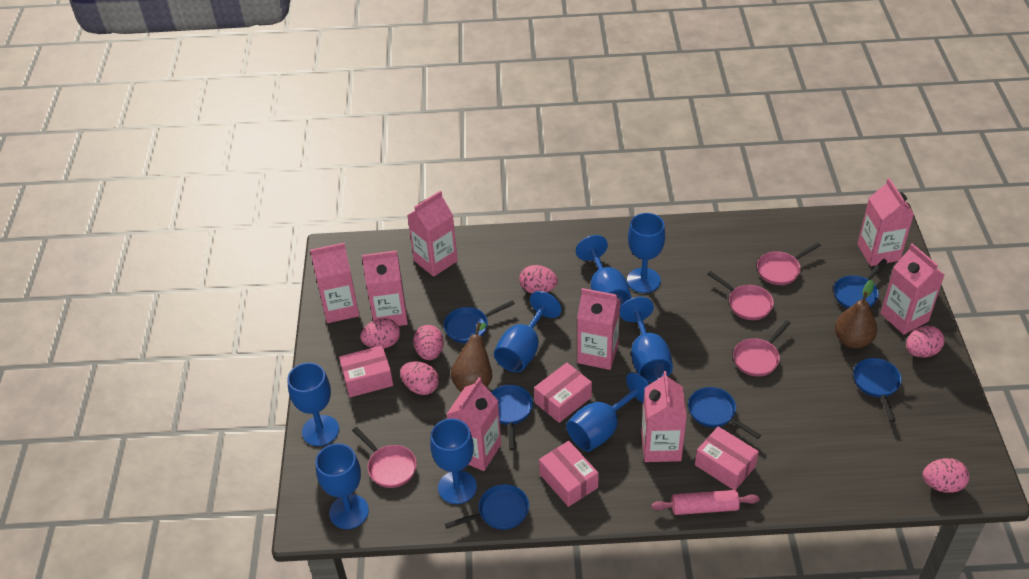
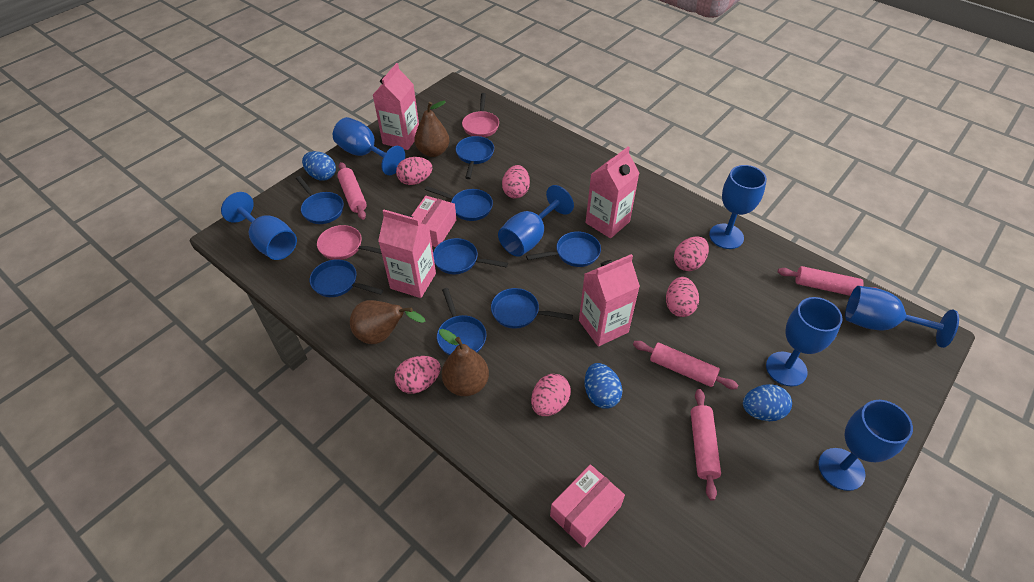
blue egg: none = 0 -> [302,151,336,181] [585,363,623,409] [743,384,792,421] = 3
blue goblet: [287,362,339,446] [316,443,369,529] [430,418,477,504] [494,291,562,372] [566,372,649,452] [576,235,631,307] [620,297,673,382] [627,213,665,293] = 8 -> [221,192,297,260] [333,117,405,175] [498,185,574,257] [709,165,767,249] [766,297,843,387] [818,400,913,491] [845,286,959,348] = 7
blue pan: [444,300,515,343] [445,484,529,530] [491,385,533,450] [688,387,761,439] [833,259,887,308] [853,358,902,422] = 6 -> [296,176,344,224] [310,259,383,297] [425,186,493,221] [433,238,508,274] [437,288,487,356] [456,136,494,179] [491,288,573,329] [526,231,601,267] = 8
brown pear: [451,322,492,392] [835,280,877,348] = 2 -> [350,300,425,344] [414,101,450,157] [439,329,489,396] = 3
pink box: [339,345,393,397] [534,363,592,423] [539,441,599,507] [695,426,759,490] = 4 -> [411,196,457,247] [550,464,625,548] = 2
pink carton: [310,243,359,323] [362,250,408,326] [407,191,458,277] [446,377,501,471] [577,288,620,370] [641,371,687,462] [857,178,914,266] [880,244,944,335] = 8 -> [373,63,419,150] [378,210,436,298] [579,254,640,347] [586,147,639,238] = 4
pink pan: [352,427,417,488] [707,271,774,320] [733,320,791,377] [757,242,821,285] = 4 -> [317,225,382,260] [462,93,499,137] = 2
pink rolling pin: [651,490,760,515] = 1 -> [337,162,367,220] [633,341,739,389] [691,389,721,501] [778,266,877,296] = 4

